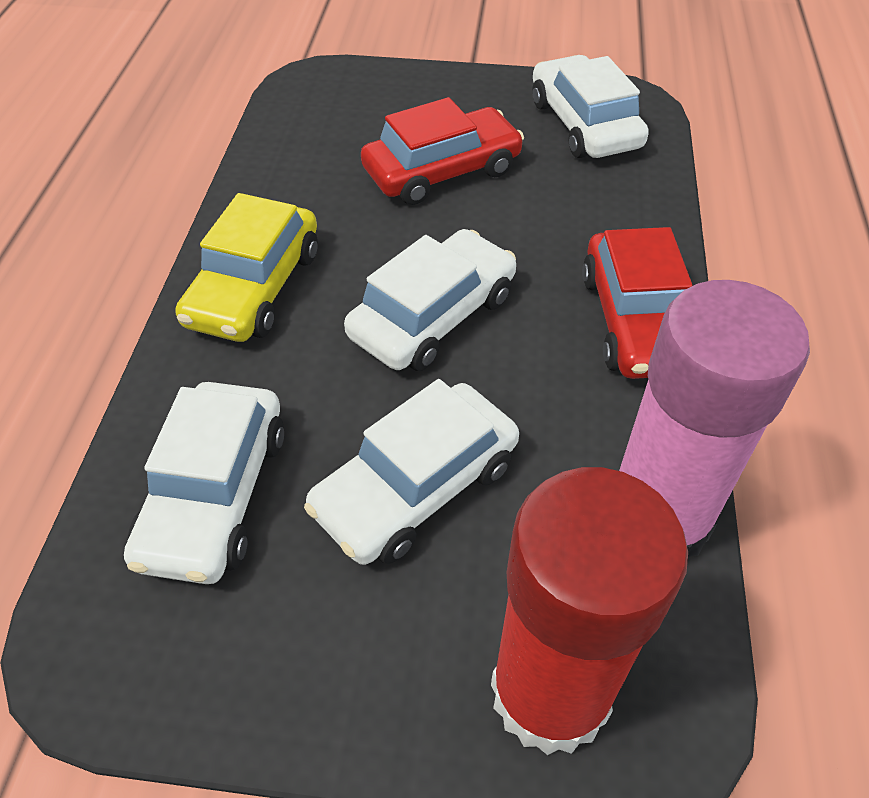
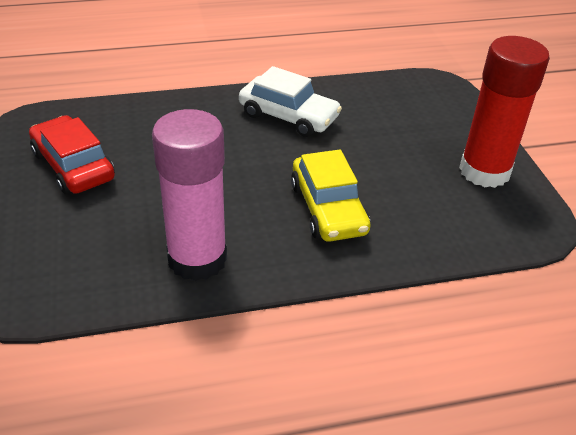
red car: [361,97,524,205] [582,227,692,379] = 2 -> [29,115,115,194] = 1
white car: [124,382,284,584] [304,379,519,565] [344,229,516,371] [532,55,649,158] = 4 -> [239,66,342,137] = 1

